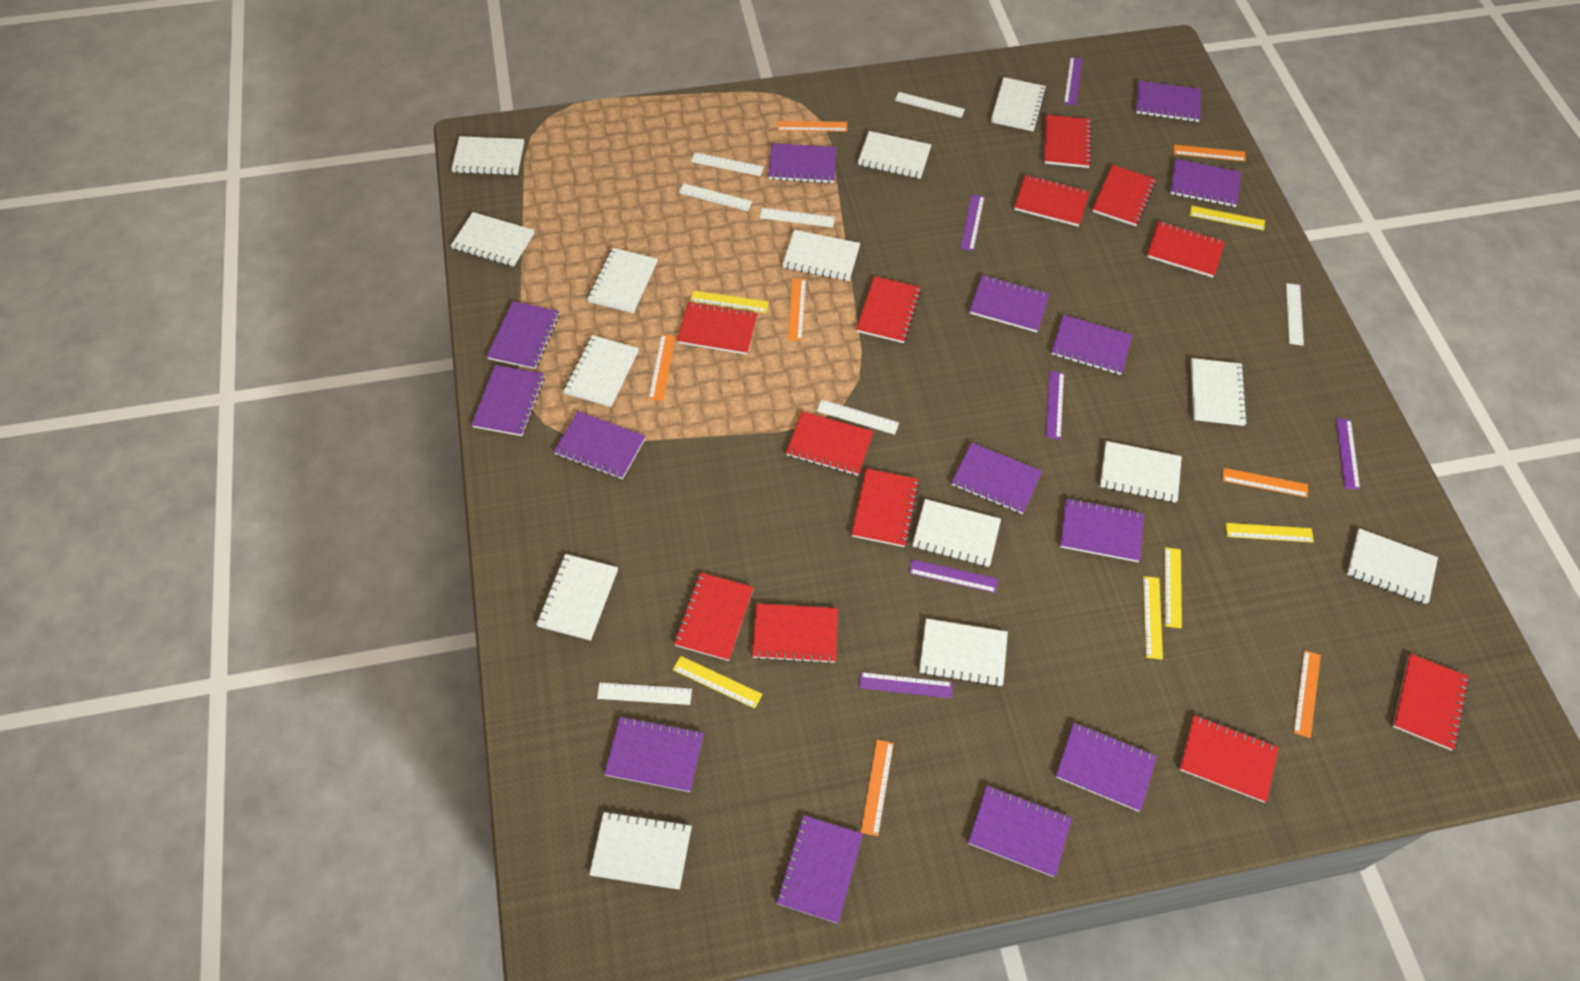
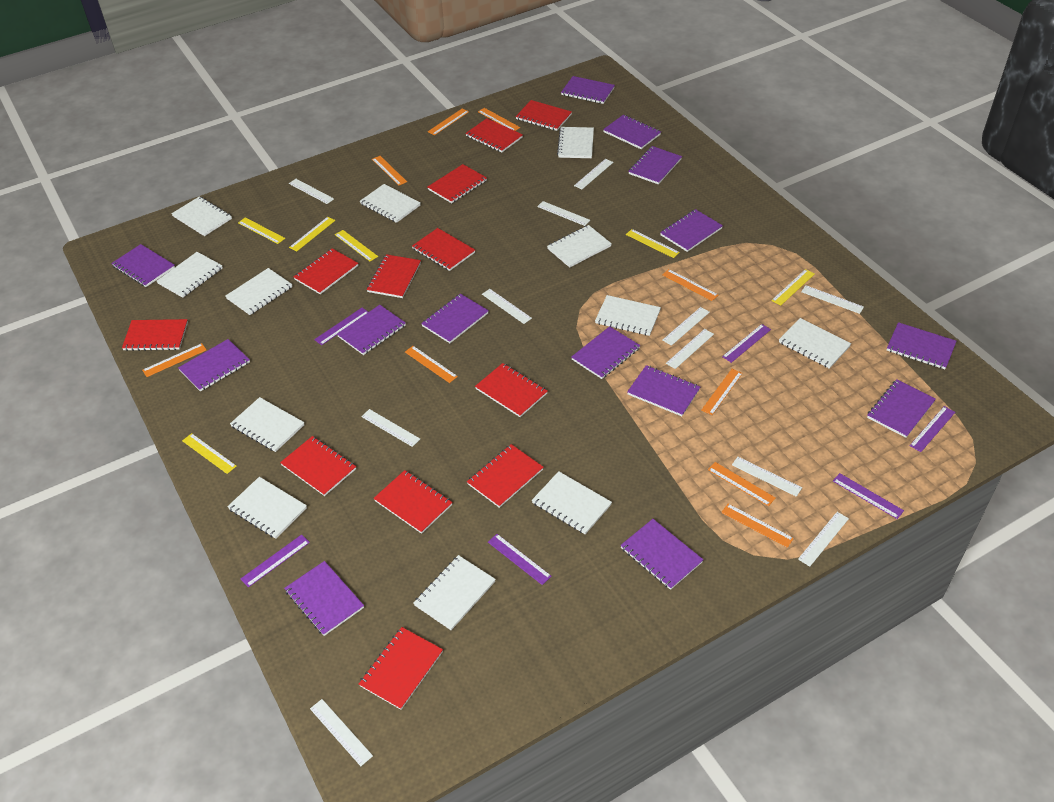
orange ruler: [649,334,676,401] [777,121,848,132] [788,278,806,341] [861,740,894,836] [1174,145,1246,161] [1222,468,1308,497] [1293,650,1321,738] = 7 -> [142,343,206,377] [372,156,407,185] [405,346,458,383] [428,108,469,135] [478,108,520,131] [662,269,718,301] [701,369,743,415] [708,462,775,506] [721,504,794,548] = 9
white notebook: [451,136,524,176] [451,212,534,267] [536,554,618,641] [563,335,639,407] [587,248,657,313] [589,811,692,890] [782,230,860,281] [858,131,931,179] [912,499,1001,567] [919,618,1008,687] [991,77,1046,131] [1100,441,1182,503] [1190,358,1248,426] [1347,528,1438,604] = 14 -> [157,252,223,298] [171,196,232,236] [226,268,292,315] [227,477,307,539] [230,397,304,452] [360,184,421,223] [414,555,496,630] [532,471,612,534] [547,225,612,268] [557,127,594,158] [595,295,661,336] [779,318,851,369] = 12
white ruler: [597,683,692,705] [679,183,752,211] [691,152,764,176] [760,208,835,227] [817,400,899,435] [895,92,965,118] [1286,283,1304,346] = 7 -> [289,179,334,204] [310,699,373,766] [361,409,420,447] [482,289,532,324] [537,201,590,226] [574,159,613,189] [663,307,710,346] [666,329,714,369] [732,457,802,497] [798,512,849,567] [801,285,864,314] = 11

